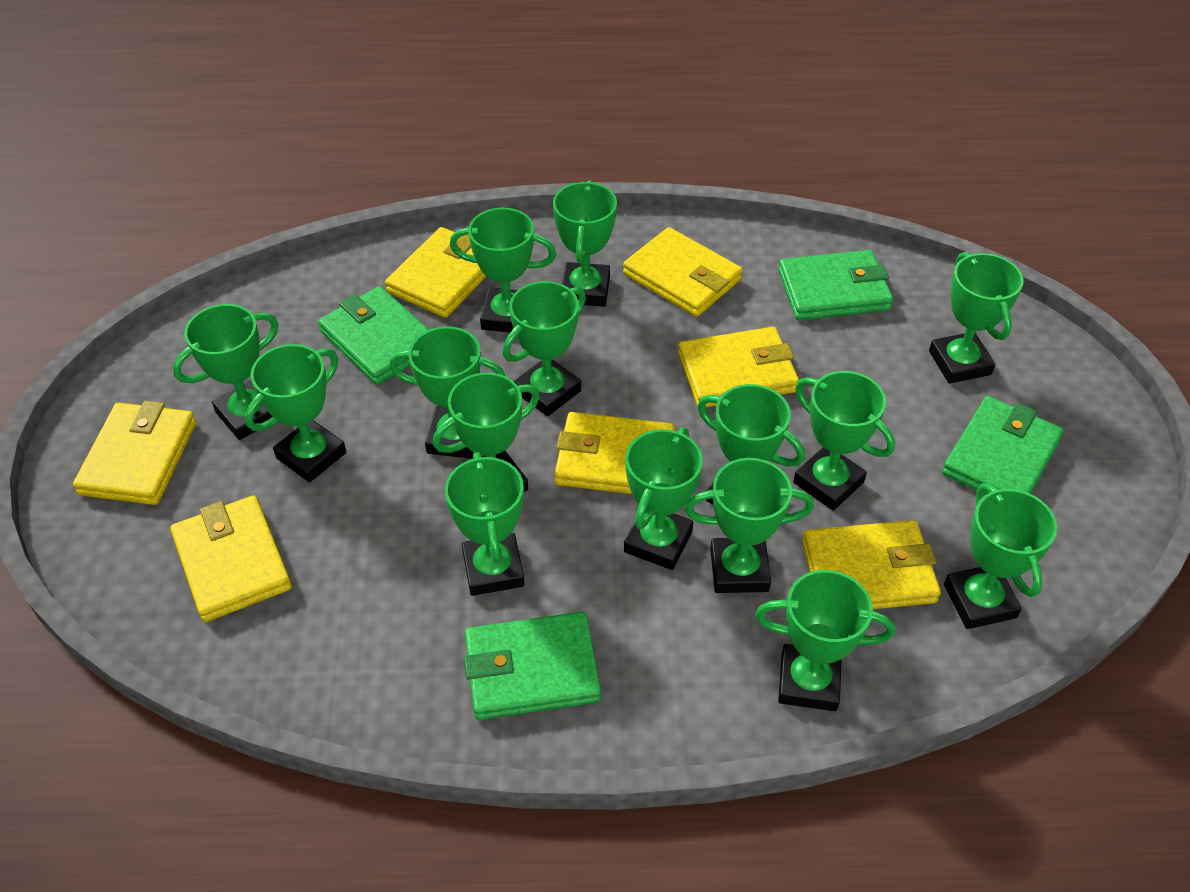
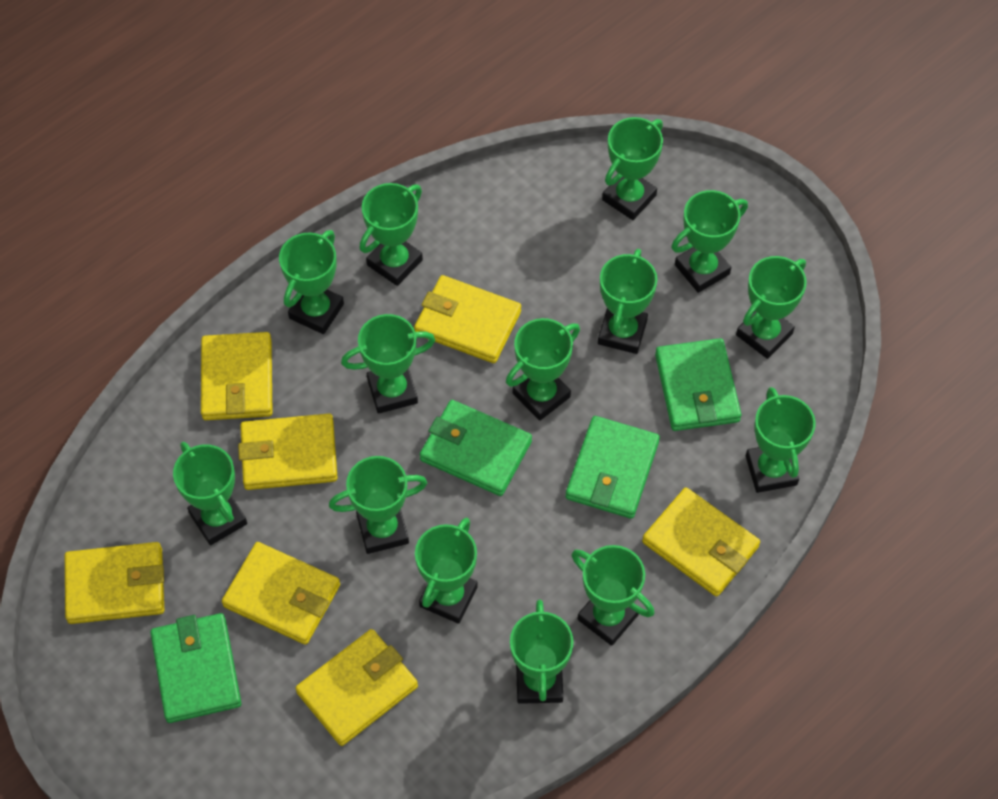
green trophy: [173,304,279,440] [245,344,346,482] [389,327,505,459] [433,373,540,492] [445,452,525,596] [450,208,556,333] [502,281,586,416] [553,181,617,307] [624,427,703,570] [685,458,814,593] [698,384,805,504] [755,570,895,711] [793,371,895,511] [929,252,1024,384] [944,483,1057,629] = 15 -> [173,442,247,545] [279,230,344,334] [329,456,427,554] [341,314,435,414] [360,183,423,286] [415,518,478,624] [506,318,580,421] [510,600,574,704] [572,545,654,646] [598,249,657,354] [602,117,663,220] [671,190,748,293] [736,256,807,359] [746,387,816,493] = 14

